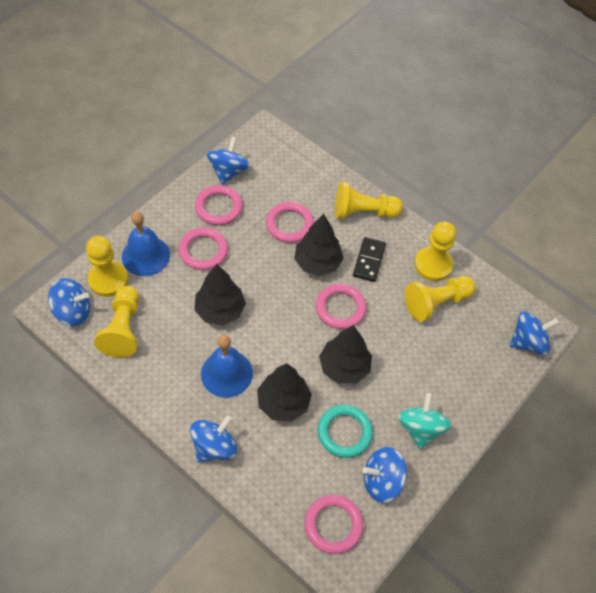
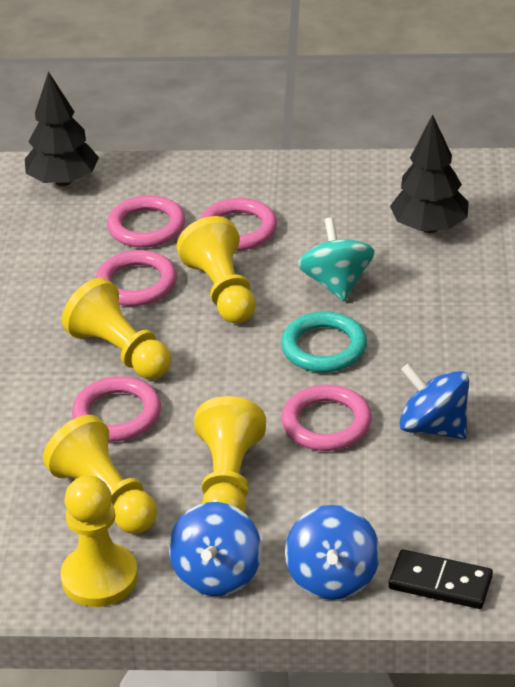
black tree: [194,264,246,325] [257,363,312,422] [294,214,344,276] [319,325,372,384] = 4 -> [25,71,99,186] [390,114,469,233] = 2
blue bell: [122,211,170,276] [201,335,253,398] = 2 -> none = 0
blue spinning top: [48,278,90,326] [190,415,237,463] [207,137,250,185] [363,447,407,503] [510,311,559,355] = 5 -> [169,502,262,596] [285,505,380,600] [399,363,469,439] = 3

